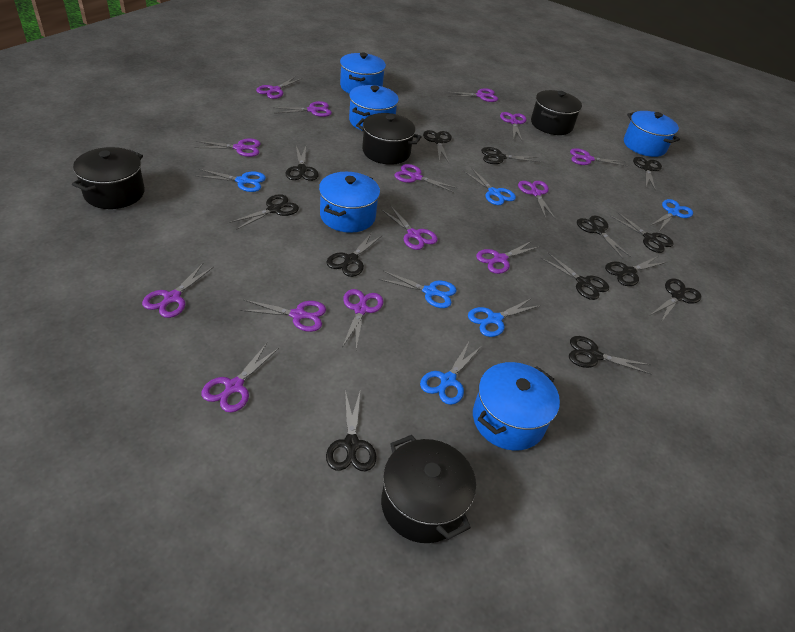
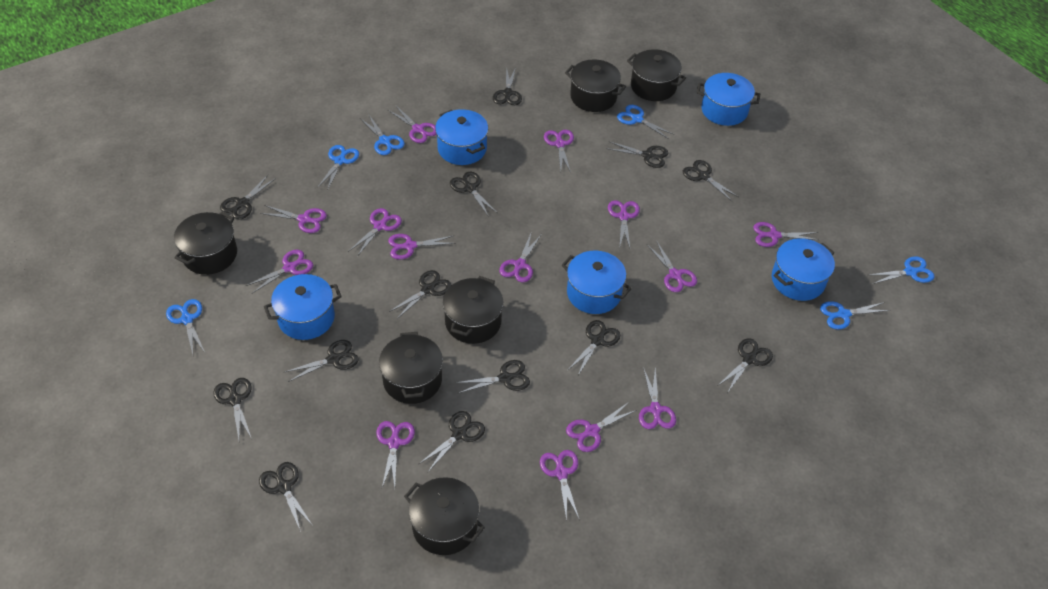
black pot: [72,147,145,209] [356,113,422,165] [381,435,476,543] [531,90,582,135] = 4 -> [174,212,237,275] [379,332,443,404] [404,477,485,555] [442,276,504,344] [565,59,626,112] [627,49,686,101] = 6

